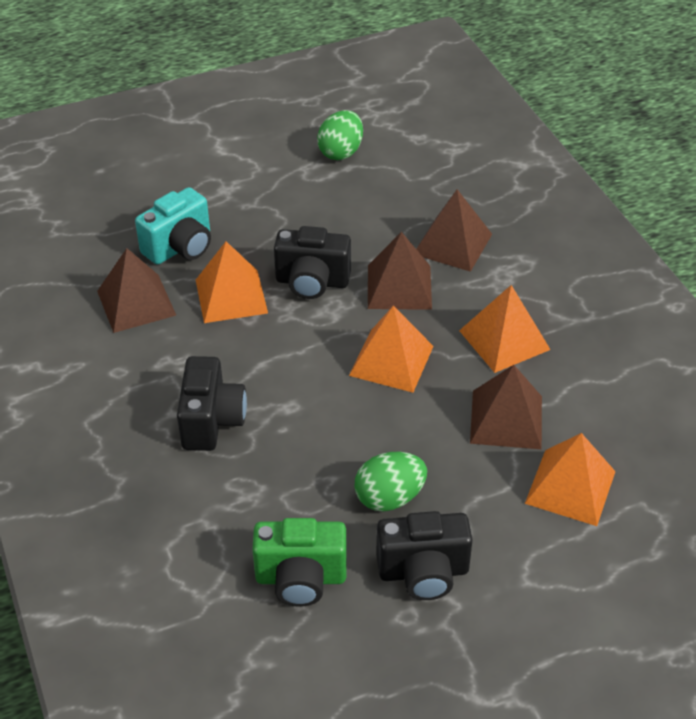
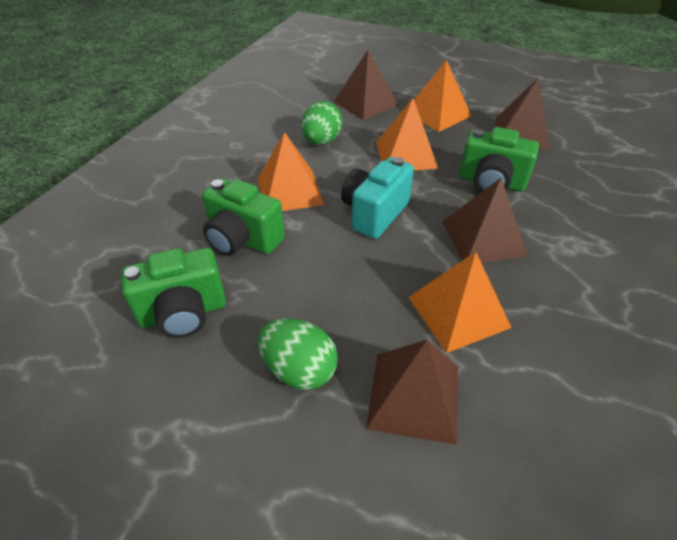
black camera: [177,356,247,451] [274,226,351,299] [376,511,473,600] = 3 -> none = 0
green camera: [252,518,347,607] = 1 -> [121,248,226,338] [202,179,285,256] [459,127,539,192] = 3

